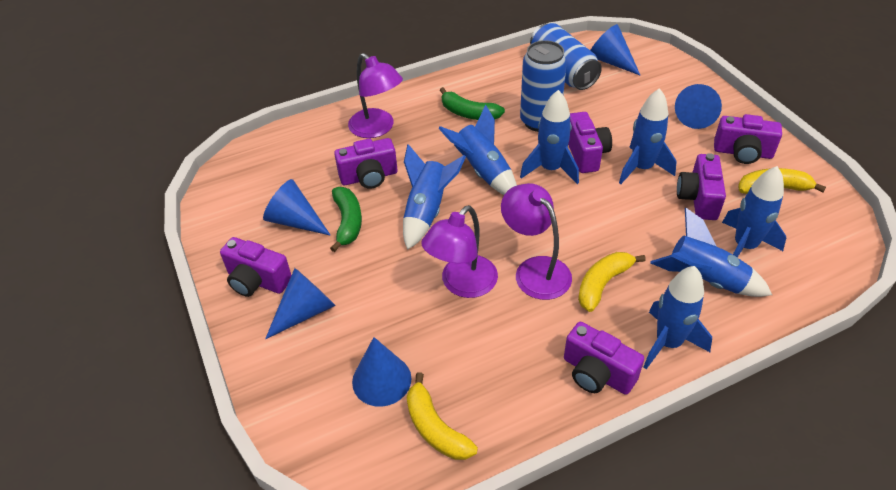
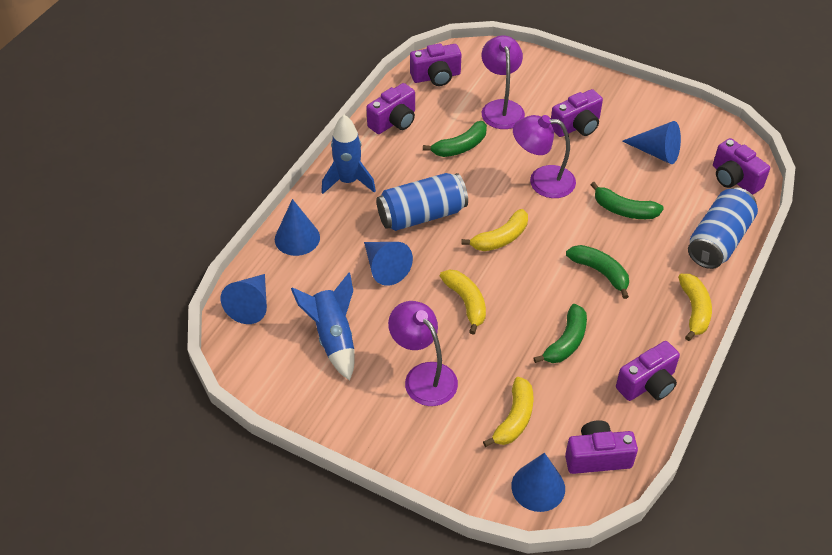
blue rocket: [403,144,466,250] [439,105,517,195] [520,90,579,184] [619,88,677,184] [644,266,712,369] [650,208,772,297] [722,166,786,258] = 7 -> [291,273,354,381] [321,115,376,194] = 2
green banana: [330,187,362,252] [440,87,505,120] = 2 -> [423,121,487,157] [533,304,587,363] [566,245,629,299] [591,182,664,219] = 4
yellow banana: [407,372,478,460] [578,252,646,312] [738,168,826,194] = 3 -> [440,269,486,335] [461,209,528,251] [483,377,534,447] [678,274,712,341] = 4

